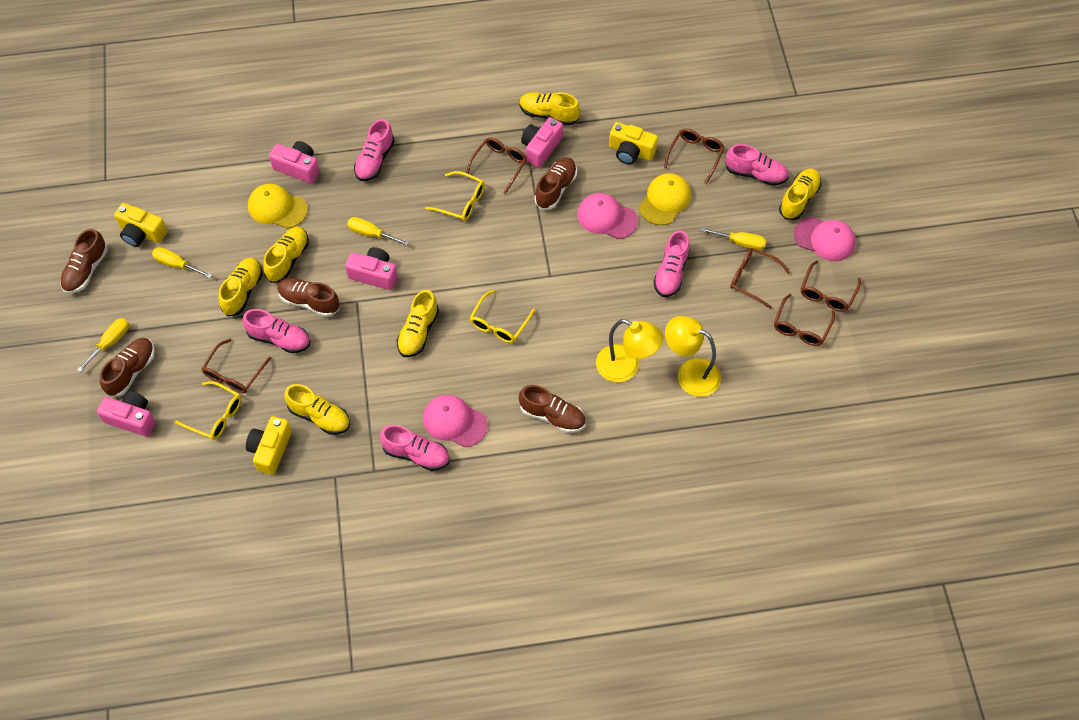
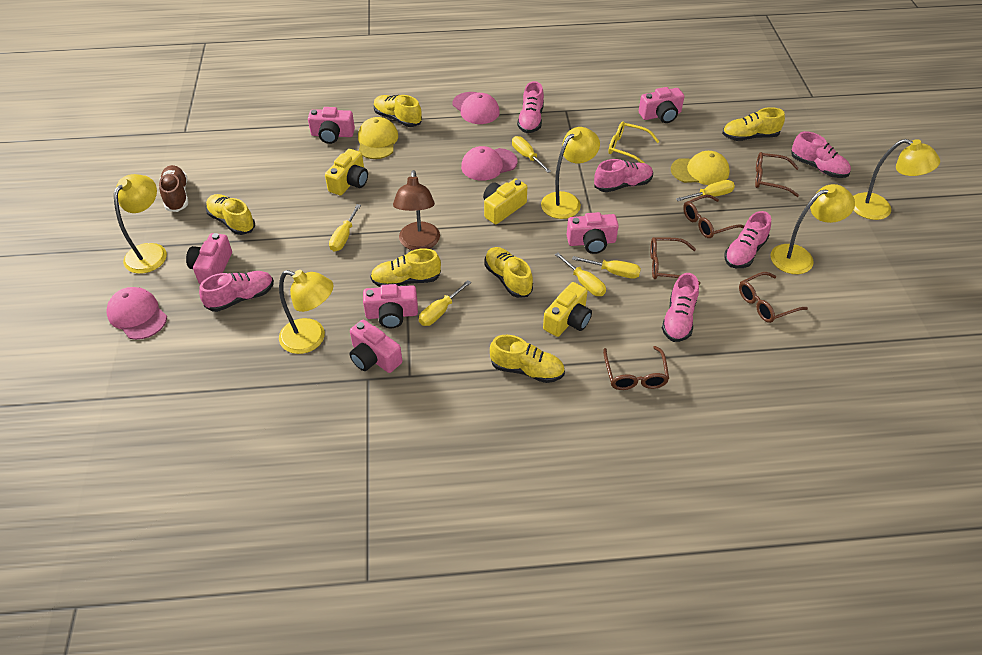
brown glasses: [201,339,272,393] [466,137,527,194] [664,128,725,184] [730,248,790,309] [774,294,835,346] [801,260,861,312] = 6 -> [603,346,669,390] [650,237,701,285] [683,195,745,238] [739,272,808,323] [755,152,799,197] = 5
brown lamp: none = 0 -> [393,170,440,250] = 1
brown shoe: [60,229,108,294] [100,338,155,397] [277,278,339,317] [519,385,586,433] [534,157,577,209] = 5 -> [159,165,188,212] = 1
pink camera: [97,391,156,437] [269,141,320,184] [345,247,398,290] [521,117,563,168] = 4 -> [186,233,232,284] [308,107,355,144] [349,320,402,373] [363,284,418,328] [567,212,619,254] [639,87,684,123] = 6
pink shoe: [242,309,310,353] [354,119,395,181] [380,425,450,471] [653,230,690,297] [725,144,789,186] = 5 -> [199,271,274,312] [517,81,544,133] [594,159,653,192] [662,273,699,342] [724,211,771,268] [792,131,851,178] = 6
yellow glasses: [175,381,242,440] [425,171,485,221] [470,290,535,343] = 3 -> [608,122,660,164] = 1
yellow lamp: [596,319,663,382] [665,316,721,397] = 2 -> [114,174,167,274] [279,270,334,354] [541,127,600,219] [770,184,855,274] [853,139,940,220] = 5
yellow screwdriver: [77,318,129,372] [152,247,212,278] [347,217,409,246] [700,228,766,250] = 4 -> [329,204,361,252] [419,280,471,326] [512,136,551,173] [555,253,606,296] [572,256,641,279] [676,180,735,201] = 6

